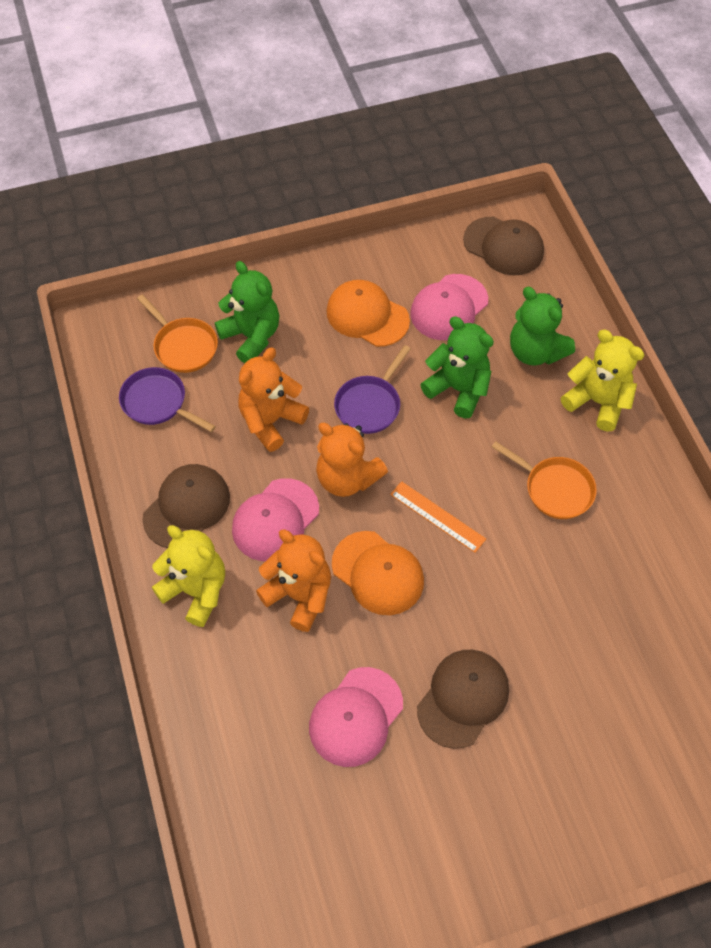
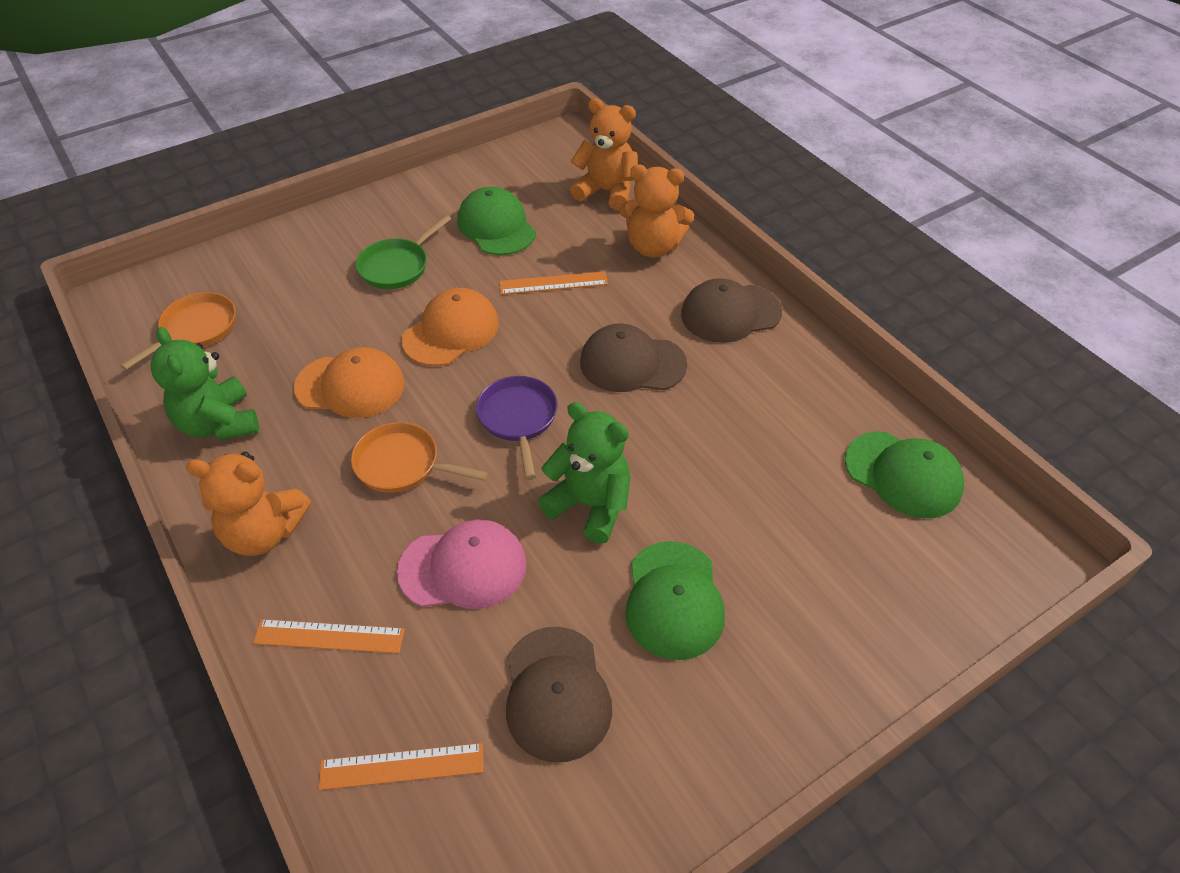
green cap: none = 0 -> [457,187,536,255] [625,541,725,660] [845,432,964,518] = 3
green pan: none = 0 -> [356,215,451,289] = 1
green teddy bear: [215,261,279,363] [420,316,494,418] [510,287,575,366] = 3 -> [150,327,259,441] [538,402,631,544] = 2
orange ruler: [390,481,486,553] = 1 -> [253,619,405,653] [319,743,484,790] [499,271,608,295] = 3
pink cap: [232,478,319,561] [309,667,403,767] [410,274,488,340] = 3 -> [397,520,526,609] = 1
purple pan: [119,367,216,432] [334,345,410,434] = 2 -> [476,376,558,480] = 1
yellow teddy bear: [152,525,225,627] [561,330,644,432] = 2 -> none = 0

